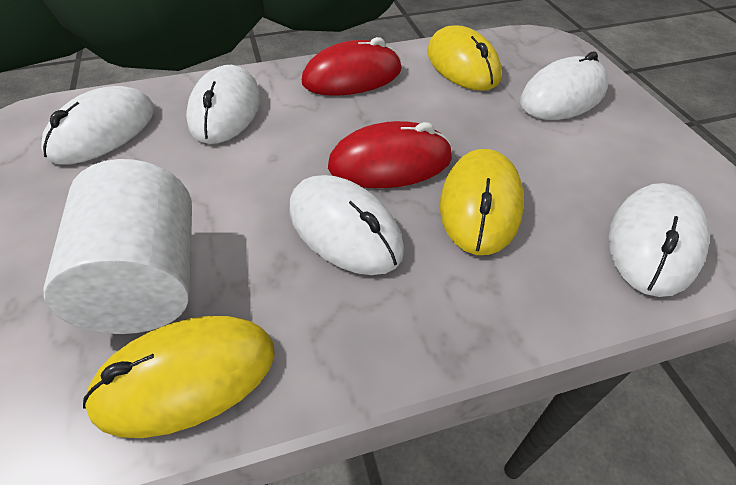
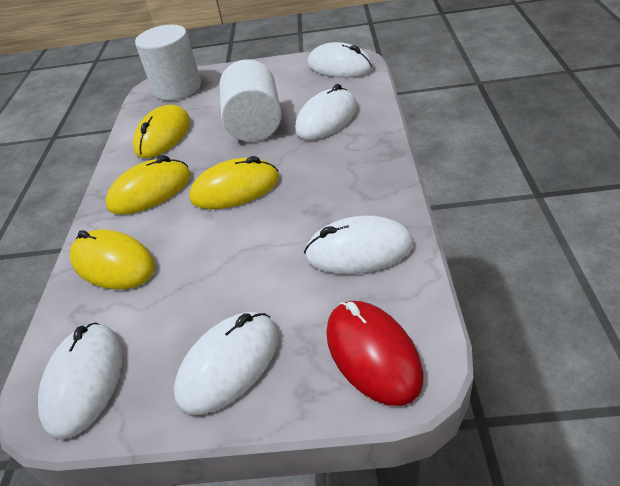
red mouse: [302,37,402,96] [328,121,452,188] = 2 -> [326,301,423,406] = 1
white cylinder: [44,159,192,334] = 1 -> [135,25,201,100] [220,59,281,142] = 2
yellow mouse: [83,316,275,438] [427,25,502,91] [440,149,524,255] = 3 -> [70,230,155,289] [106,155,191,215] [133,105,190,158] [190,156,279,209] = 4

